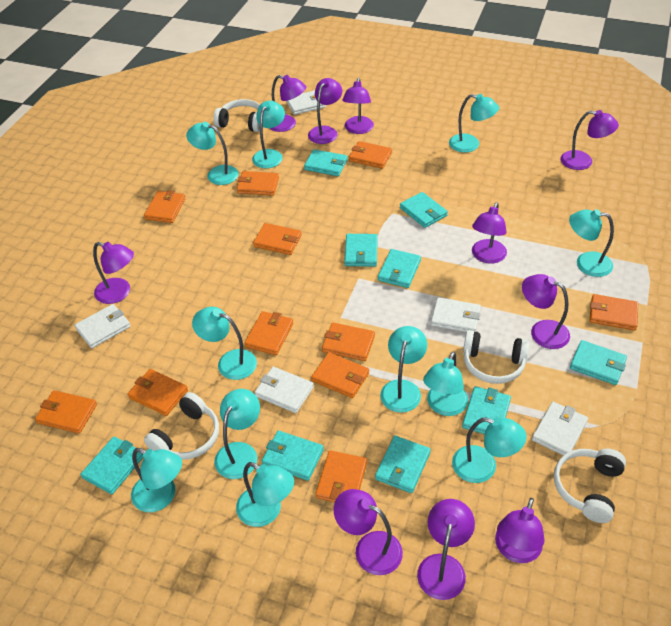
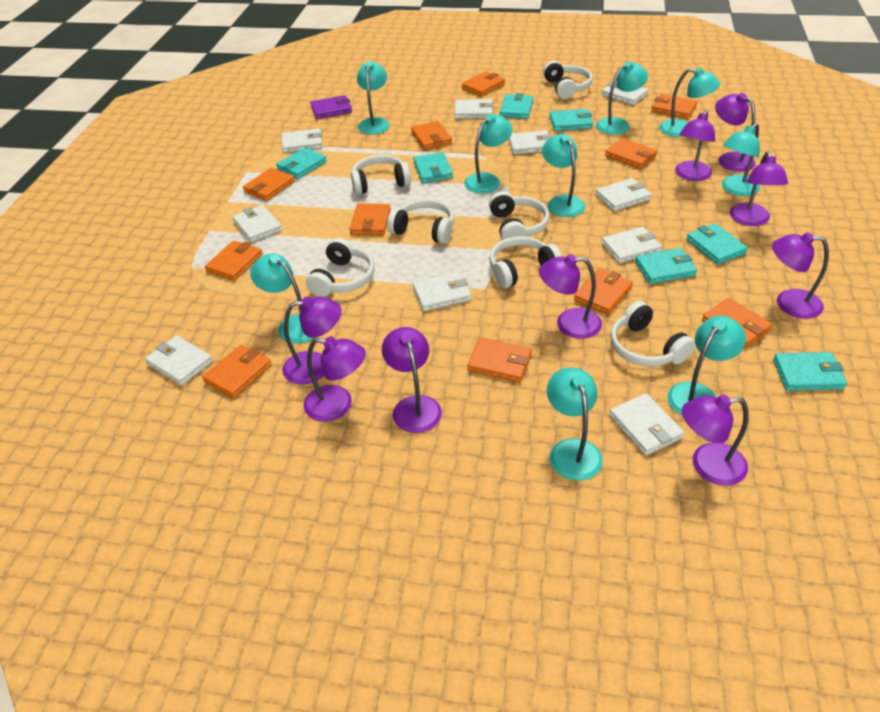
purple lamp: [93,242,134,304] [269,75,306,132] [308,78,342,144] [334,489,403,575] [342,78,374,134] [417,499,475,600] [472,202,507,264] [495,498,545,563] [522,274,570,349] [561,110,619,170] = 10 -> [282,296,341,385] [304,336,366,422] [382,327,442,433] [539,254,602,339] [675,110,715,181] [682,394,749,486] [715,93,755,172] [730,151,788,226] [772,232,829,319] = 9
purple wallet: none = 0 -> [311,95,352,119] = 1
turquoise lamp: [131,448,182,512] [186,122,239,185] [192,307,257,380] [214,389,260,479] [236,462,294,527] [252,101,285,168] [380,326,427,413] [423,351,468,416] [449,94,499,152] [452,418,527,483] [569,209,614,277] = 11 -> [250,254,313,343] [357,61,390,135] [464,114,513,193] [542,134,585,217] [547,368,603,481] [596,61,648,135] [659,68,720,137] [667,316,746,416] [722,123,760,196] = 9
turquoise wallet: [81,437,144,495] [262,431,324,481] [304,149,348,176] [344,234,378,267] [375,436,431,493] [378,249,421,288] [400,192,448,228] [462,386,511,434] [570,340,627,385] = 9 -> [276,147,327,179] [413,152,453,183] [500,93,533,119] [549,109,593,131] [635,248,697,284] [686,223,748,264] [773,352,847,391] = 7
white headphones: [144,392,219,460] [214,99,260,132] [463,330,530,384] [554,449,626,523] = 4 -> [306,238,374,297] [351,155,411,195] [387,199,454,244] [489,191,550,240] [489,236,562,288] [543,61,593,99] [610,301,695,366] = 7
white wallet: [74,304,131,348] [255,367,314,413] [286,90,326,115] [431,297,481,332] [532,402,588,455] = 5 -> [145,335,213,385] [232,205,282,242] [282,128,322,153] [413,272,471,311] [454,99,494,119] [508,130,552,155] [595,178,652,211] [601,227,662,263] [602,80,648,105] [609,393,684,455] = 10

